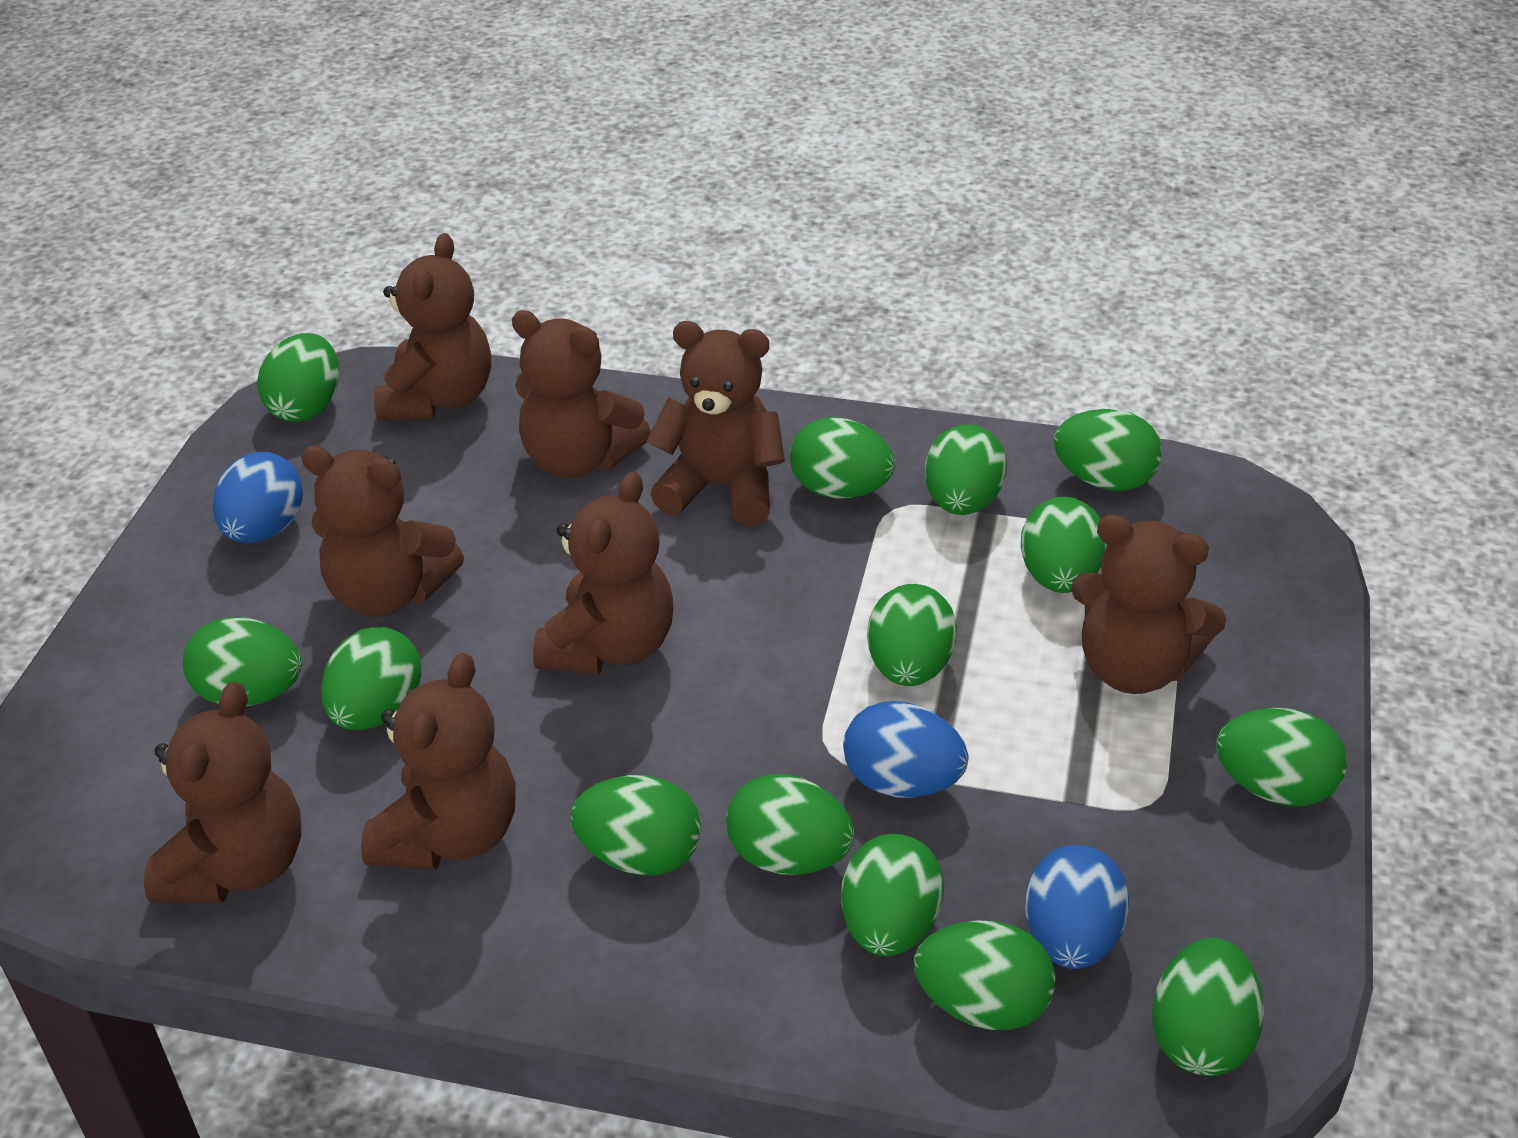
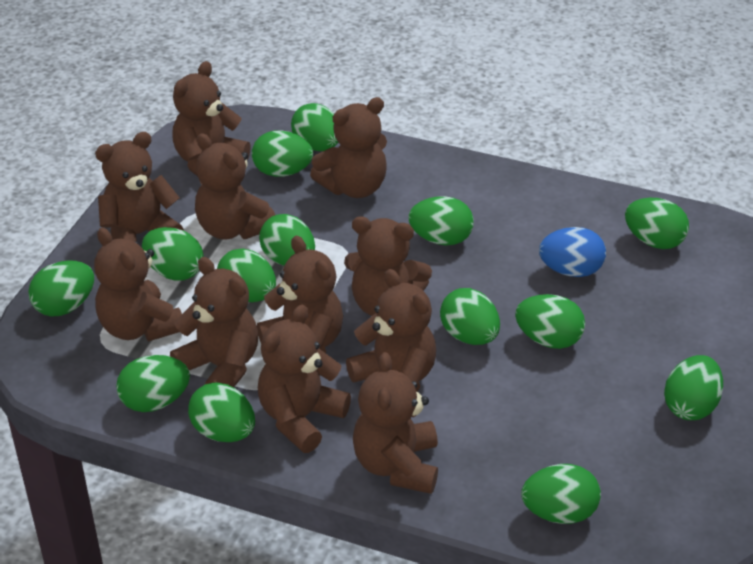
blue egg: [213,452,303,543] [843,701,969,798] [1025,845,1129,969] = 3 -> [539,227,606,277] = 1
brown teddy bear: [144,682,301,903] [301,445,464,617] [361,653,516,870] [374,233,491,420] [512,310,651,478] [533,471,673,674] [646,321,785,526] [1071,514,1226,694] = 8 -> [94,228,182,341] [95,132,184,242] [170,257,258,387] [172,61,251,176] [195,133,275,240] [257,236,343,353] [258,305,351,453] [310,97,387,198] [344,216,432,316] [346,269,436,392] [353,352,438,494] = 11

